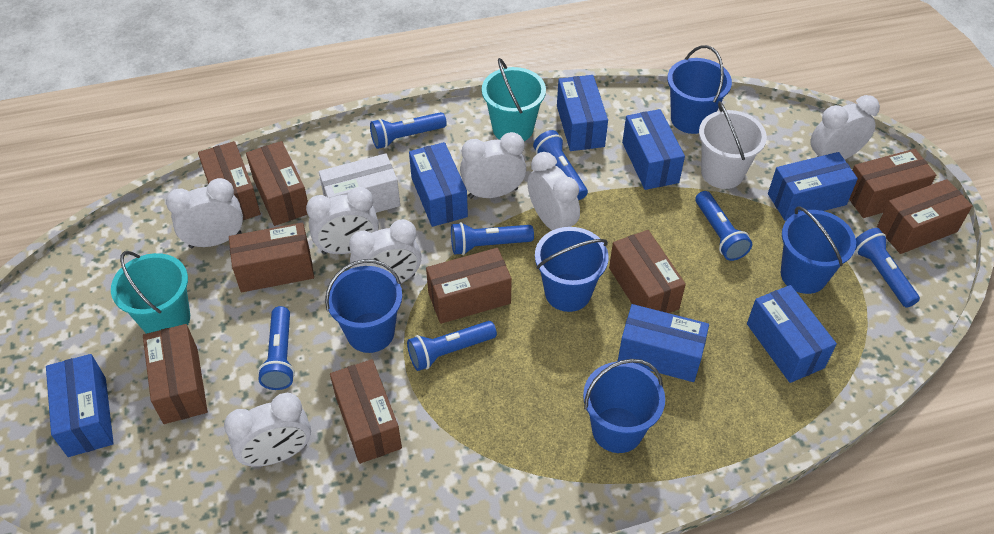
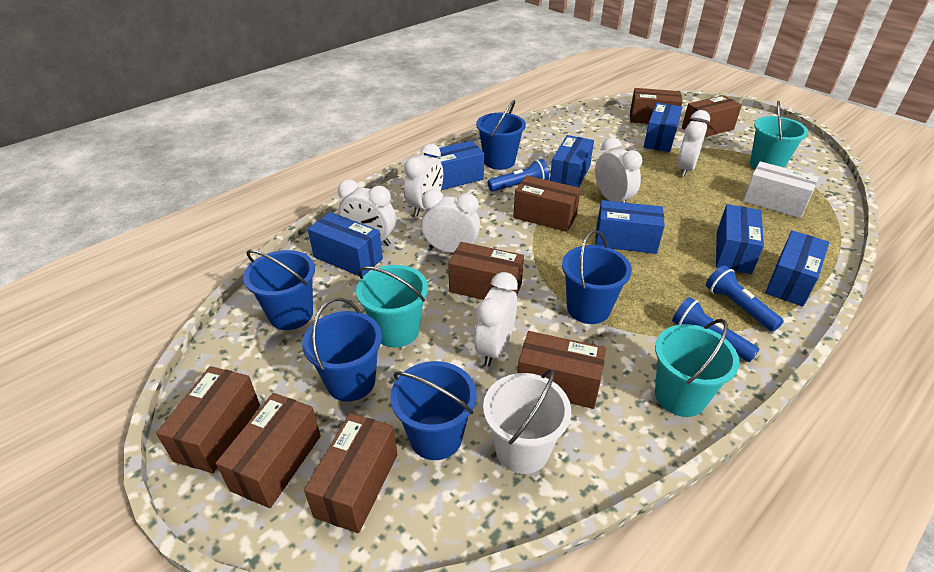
blue flashlight: [258,306,295,390] [370,112,447,149] [407,321,497,371] [451,222,534,255] [533,130,588,200] [695,191,752,261] [855,228,920,308] = 7 -> [488,159,549,192] [672,297,760,362] [706,265,784,332] = 3
brown box: [143,324,208,424] [198,141,261,220] [229,222,314,292] [246,141,308,226] [330,359,402,464] [426,248,512,324] [609,230,686,313] [849,149,936,218] [877,179,972,254] = 9 -> [156,366,260,473] [216,393,321,508] [304,413,398,533] [448,242,524,300] [513,175,581,232] [518,331,606,409] [630,88,683,124] [682,95,742,137] = 8
turquoise bucket: [111,251,190,334] [482,58,546,141] = 2 -> [356,265,428,347] [655,319,740,417] [750,101,808,169] = 3
white clock: [166,178,243,248] [224,393,311,467] [306,187,379,255] [349,219,421,283] [460,132,526,198] [528,152,580,230] [811,95,880,160] = 7 -> [338,180,396,246] [404,144,443,216] [421,189,480,253] [474,272,518,367] [595,137,642,203] [677,110,710,177] = 6

